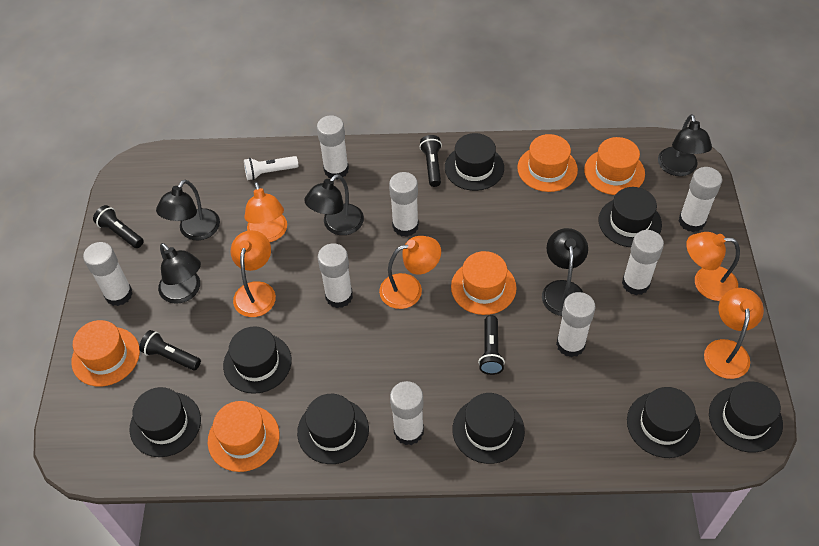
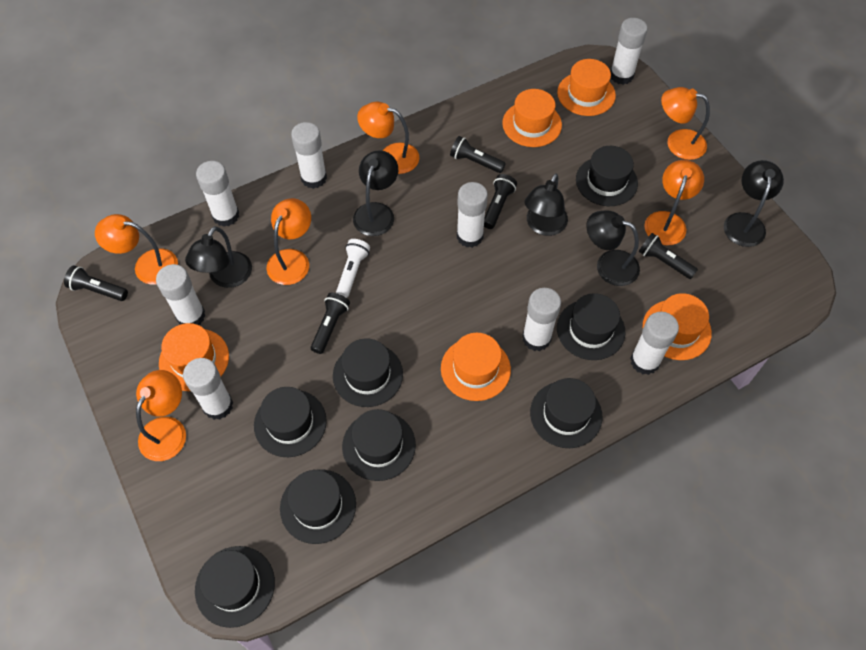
black flashlight: [93,205,144,248] [139,330,201,370] [420,135,442,187] [478,316,505,375] = 4 -> [64,266,128,301] [311,293,350,354] [450,136,506,173] [484,174,517,229] [639,233,698,279] = 5
orange lamp: [231,230,276,317] [245,182,287,242] [379,236,441,309] [686,232,740,301] [704,288,764,379] = 5 -> [95,214,178,285] [136,370,186,461] [266,198,311,285] [357,102,419,174] [644,160,704,245] [661,87,710,160] = 6

